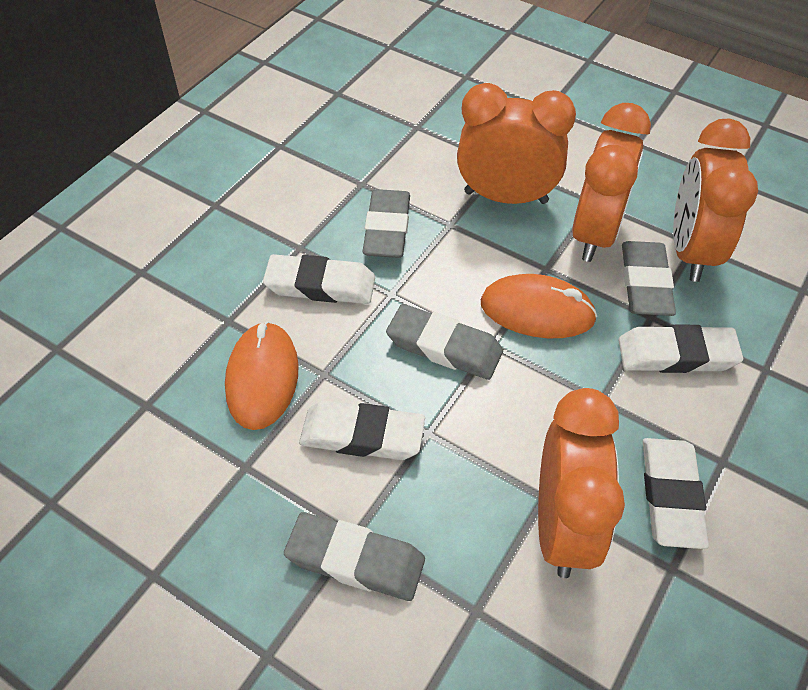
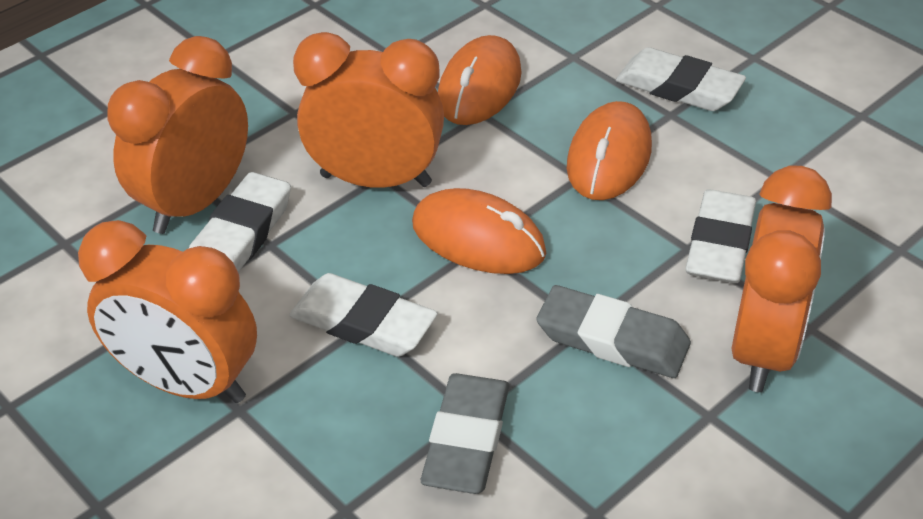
grey eraser: [284,512,425,601] [362,189,410,258] [386,304,503,380] [622,241,676,316] = 4 -> [421,373,509,494] [536,285,691,378] = 2
orange mouse: [225,321,299,430] [481,274,598,338] = 2 -> [412,188,546,274] [438,35,522,125] [567,101,652,200] = 3

